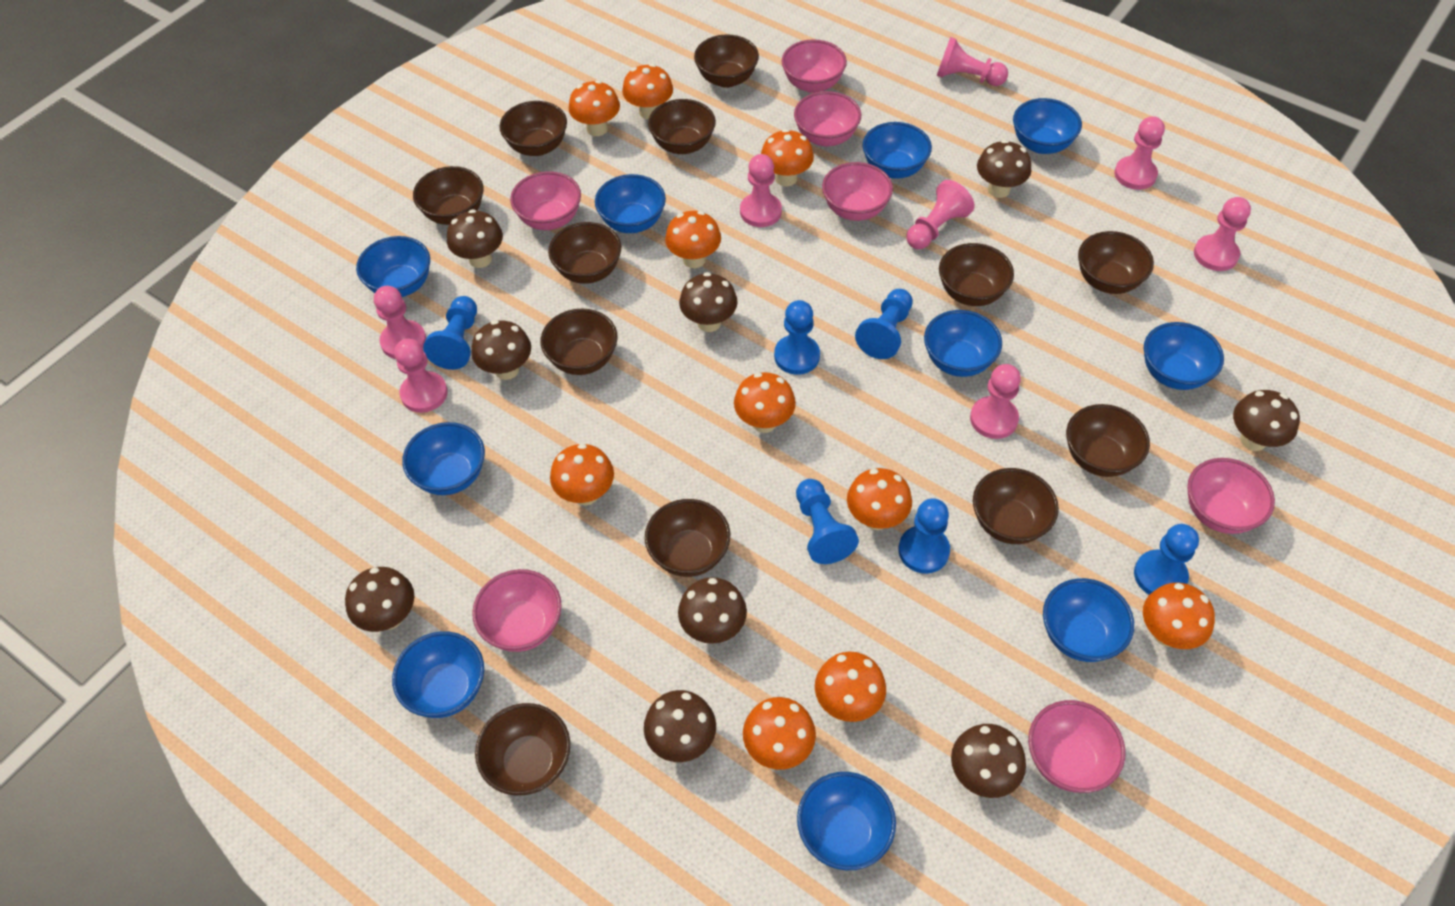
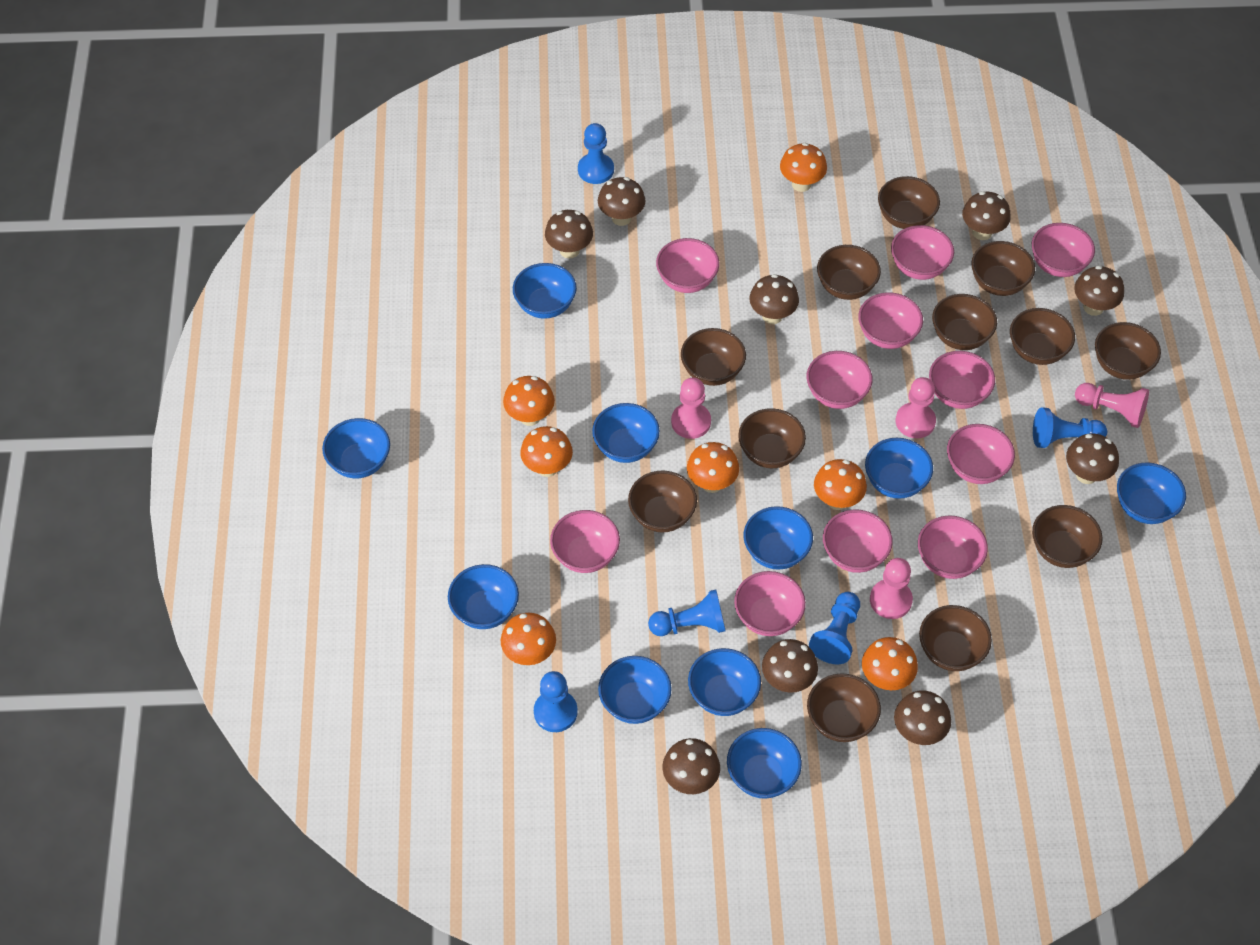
blue pawn: [423,296,477,370] [774,300,820,375] [796,479,859,564] [855,289,913,359] [898,498,950,574] [1134,524,1199,595] = 6 -> [534,671,578,732] [578,123,614,184] [648,590,726,636] [809,592,860,664] [1033,407,1107,448] = 5
orange mushroom: [550,443,614,506] [569,80,620,136] [622,64,673,119] [665,211,721,268] [734,372,796,433] [743,697,816,770] [761,129,814,186] [815,652,886,722] [847,468,912,530] [1143,583,1215,649] = 10 -> [501,613,556,665] [503,376,555,426] [520,426,573,477] [687,442,739,493] [780,143,827,192] [814,459,867,510] [862,637,918,690] = 7
pink bowl: [472,569,562,652] [510,171,581,230] [781,39,847,93] [794,91,861,147] [822,162,893,221] [1028,700,1125,793] [1187,458,1275,534] = 7 -> [550,510,620,573] [656,238,719,293] [734,571,806,636] [807,351,873,409] [823,509,893,573] [858,292,923,349] [891,225,954,280] [918,515,988,579] [929,351,995,409] [947,424,1015,484] [1032,223,1095,277] = 11
pink pawn: [374,286,426,359] [394,339,448,413] [740,154,782,227] [906,180,975,249] [937,37,1008,86] [970,364,1021,439] [1114,116,1165,190] [1194,197,1251,271] = 8 -> [671,378,711,439] [870,558,913,619] [896,377,936,438] [1075,383,1149,428] = 4

